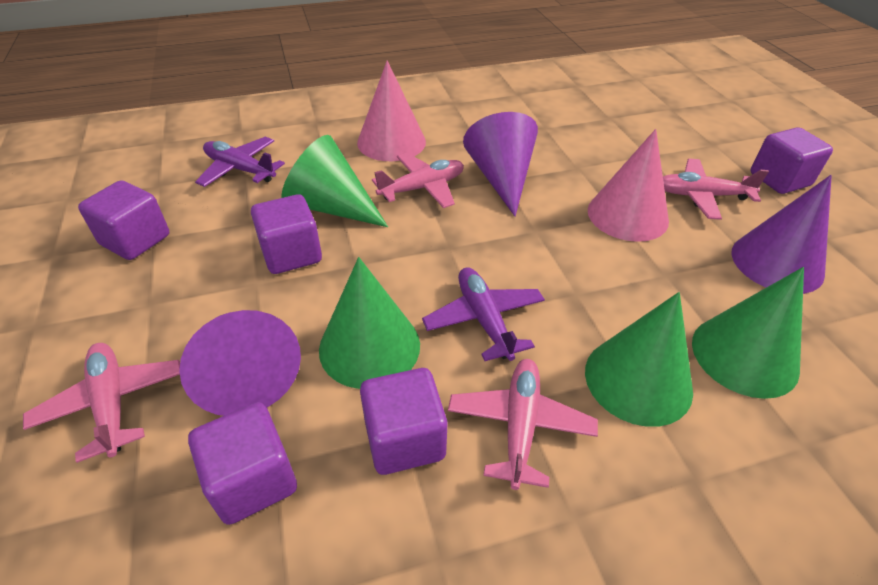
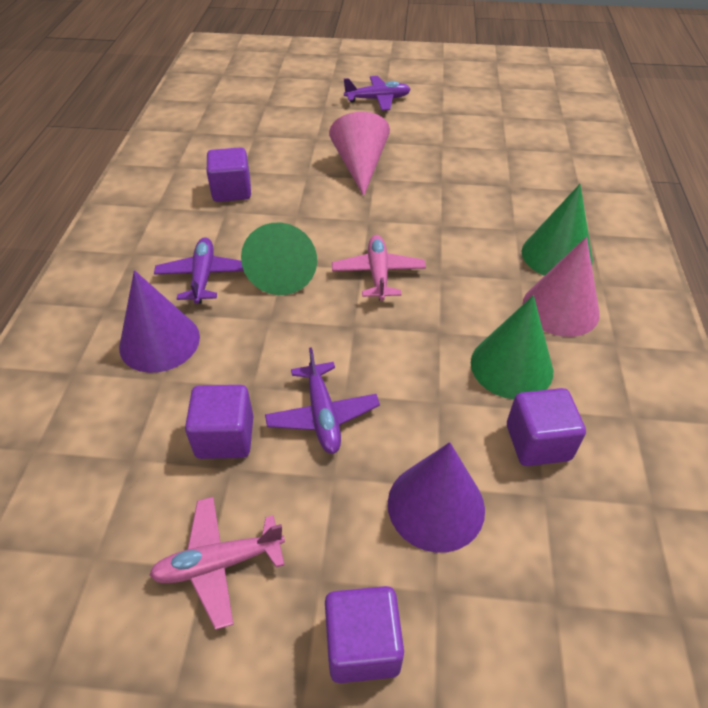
green cone: [282,135,388,227] [319,257,420,389] [585,292,693,427] [692,267,804,399] = 4 -> [241,223,317,295] [471,295,553,399] [522,184,593,276] = 3
pink plane: [23,343,180,463] [372,153,464,208] [448,359,598,490] [663,159,769,220] = 4 -> [149,497,285,630] [332,235,426,301] = 2
purple cone: [179,310,301,416] [463,112,538,216] [731,175,832,294] = 3 -> [119,270,200,373] [388,442,485,553] = 2
purple cube: [78,180,169,260] [188,402,297,525] [251,195,322,274] [360,368,447,475] [750,127,833,194] = 5 -> [185,385,253,459] [207,147,251,202] [325,586,404,683] [507,388,586,466] = 4
purple plane: [195,137,285,187] [422,267,545,361] = 2 -> [154,237,244,304] [265,347,380,454] [344,76,411,111] = 3

